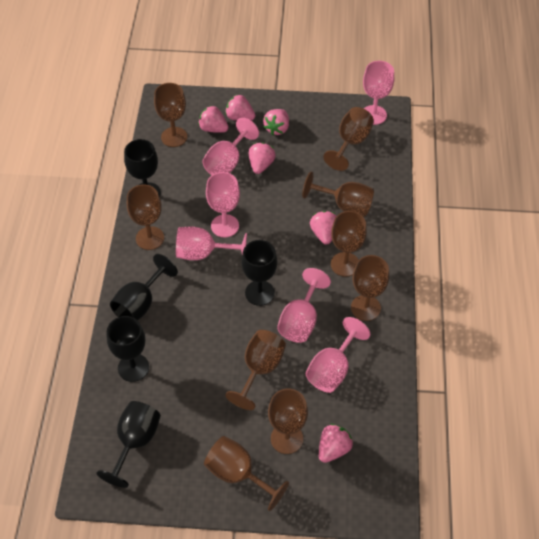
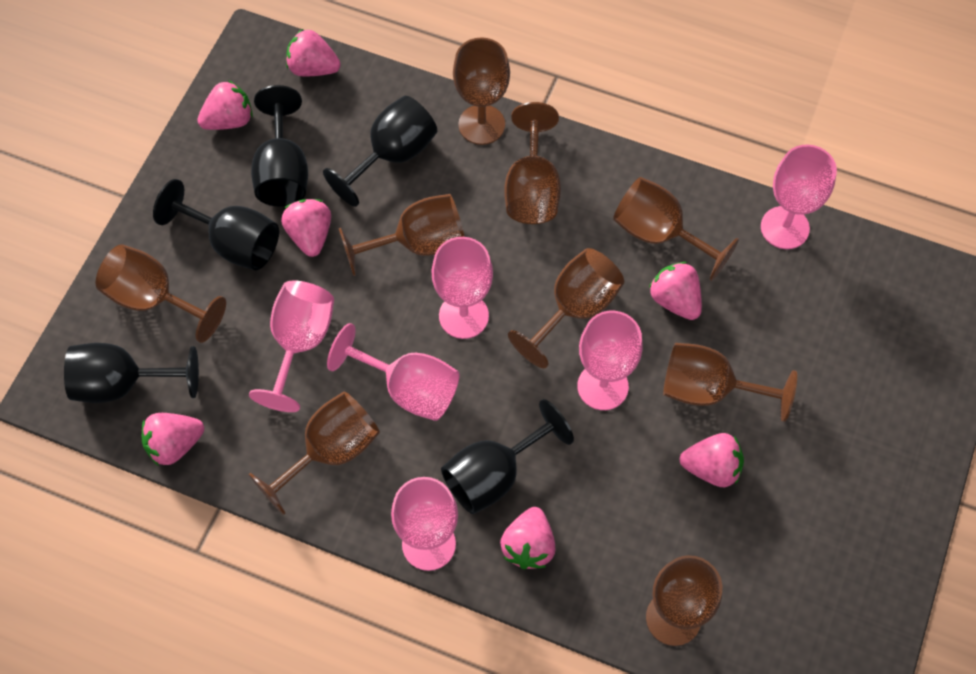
pink strawberry: [198,106,229,133] [225,94,255,121] [249,143,276,174] [263,109,289,135] [310,211,336,245] [319,424,353,463] = 6 -> [142,413,204,466] [197,80,253,130] [281,199,331,257] [286,29,341,76] [500,507,556,569] [649,262,702,320] [679,433,744,487] = 7

